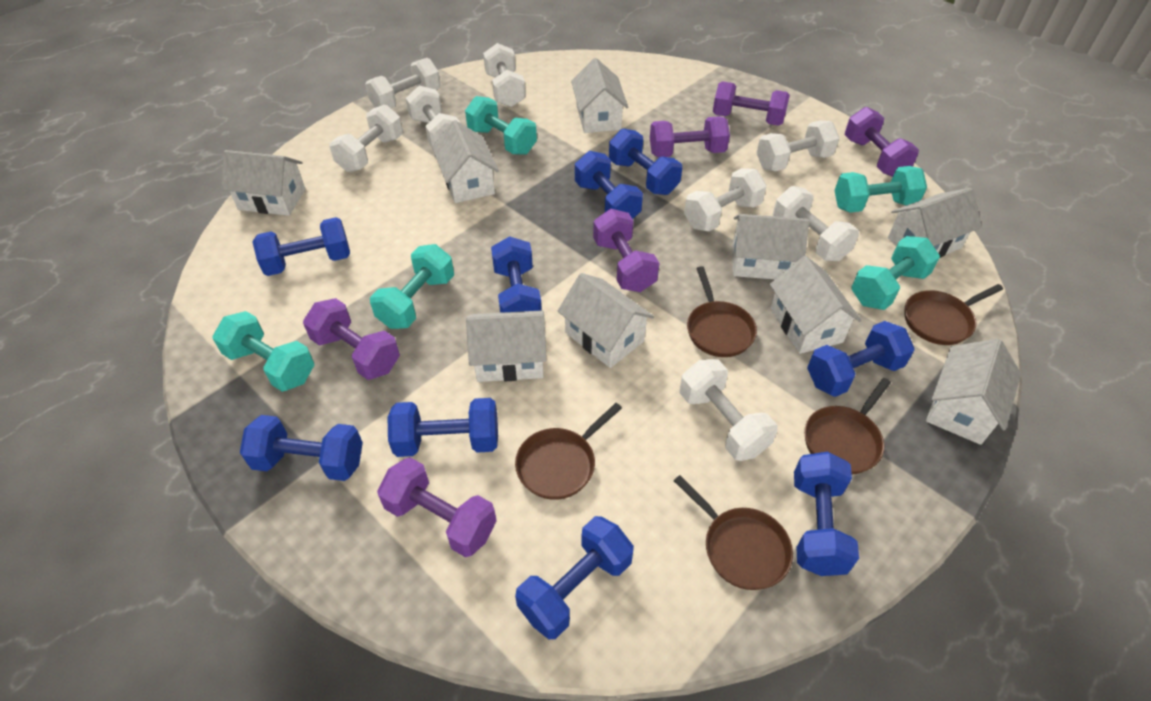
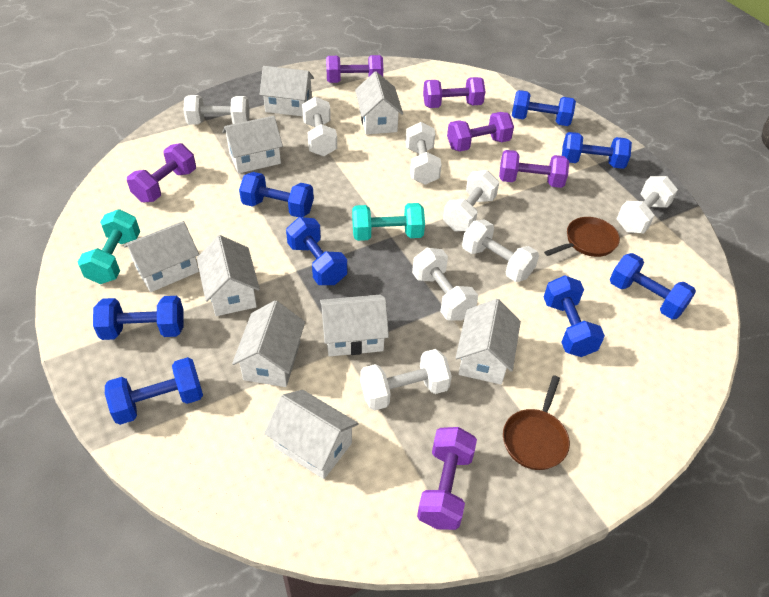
blue dumbbell: [240,415,363,481] [252,217,350,276] [388,398,498,457] [491,236,542,313] [515,516,634,639] [575,151,643,219] [609,128,682,195] [794,452,859,576] [807,321,915,397] = 9 -> [93,296,184,340] [105,357,203,425] [239,172,314,217] [286,217,347,285] [512,90,576,126] [544,275,605,357] [562,132,632,169] [610,253,696,319] = 8
brown pan: [515,403,622,500] [674,475,793,590] [687,266,757,357] [804,378,891,474] [905,284,1003,345] = 5 -> [503,375,570,470] [544,217,620,257] = 2
turquoise dumbbell: [212,311,314,392] [370,244,454,329] [465,96,537,155] [834,166,927,213] [851,236,940,310] = 5 -> [78,209,140,284] [352,203,425,241] = 2

